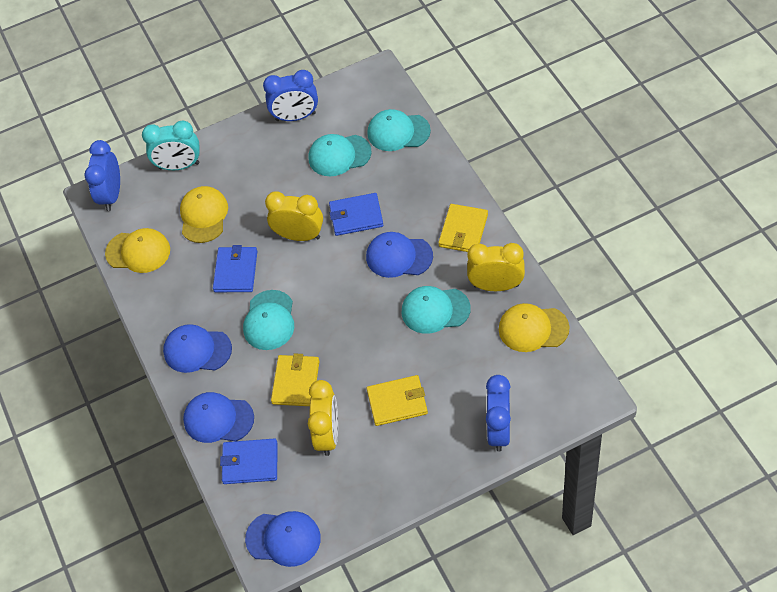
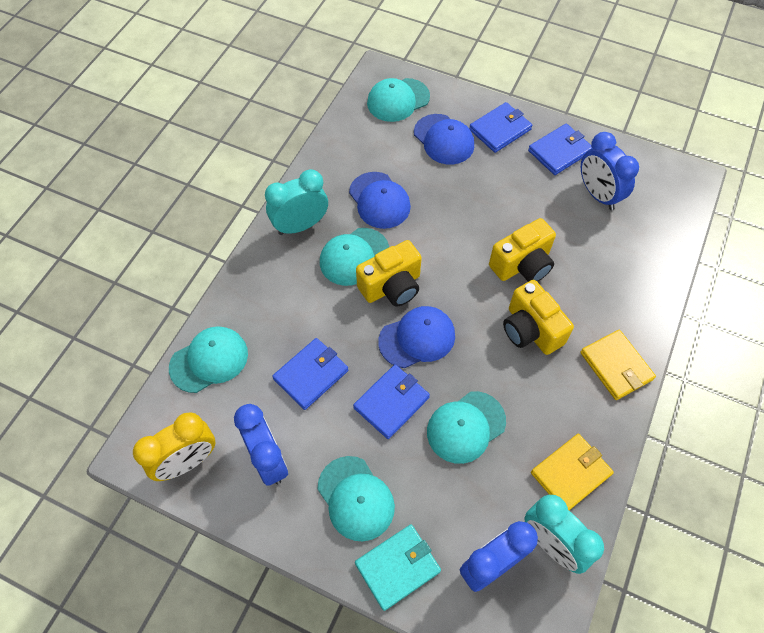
blue cap: [163,324,232,373] [183,392,254,443] [245,511,321,567] [366,232,433,278] = 4 -> [349,172,411,229] [378,306,455,368] [414,114,474,165] = 3
blue wallet: [213,245,257,292] [220,438,277,484] [329,193,383,236] = 3 -> [272,338,348,410] [353,365,430,439] [469,102,532,153] [528,124,592,175] = 4
turquoise cap: [243,290,294,350] [309,134,372,176] [367,109,431,151] [402,286,471,334] = 4 -> [169,326,248,393] [318,456,395,541] [320,228,389,286] [367,78,430,122] [427,391,506,464] = 5
turquoise clock: [142,120,200,170] = 1 -> [265,169,328,235] [524,495,604,574] = 2
turquoise wallet: none = 0 -> [355,524,441,611] = 1
yellow camera: none = 0 -> [356,240,422,307] [489,218,556,282] [503,280,574,355] = 3
yellow cap: [105,228,170,273] [180,186,228,243] [499,303,570,352] = 3 -> none = 0
yellow clock: [265,192,323,241] [308,380,338,456] [467,243,525,291] = 3 -> [133,412,215,481] = 1
yellow wallet: [271,353,320,406] [367,375,428,426] [438,204,488,252] = 3 -> [531,434,614,510] [580,330,656,400] = 2

